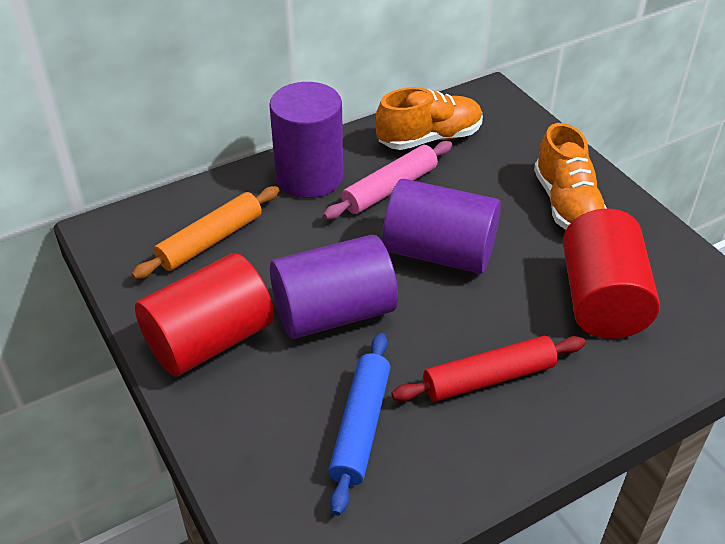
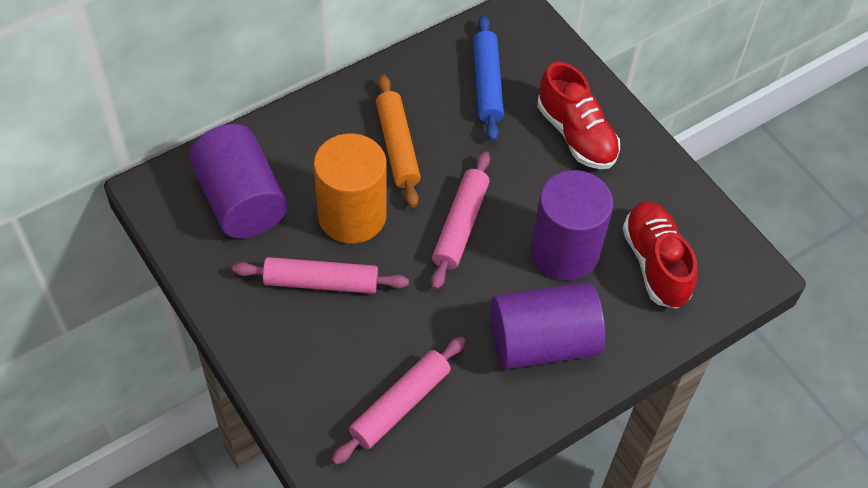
orange cylinder: none = 0 -> [314,134,387,244] = 1
orange shoe: [375,87,483,150] [534,123,607,230] = 2 -> none = 0
pink rolling pin: [323,141,452,220] = 1 -> [232,257,409,294] [332,337,465,465] [431,151,490,290] = 3
red cylinder: [135,253,274,377] [563,208,660,339] = 2 -> none = 0
red rolling pin: [391,336,586,402] = 1 -> none = 0
red shoe: none = 0 -> [537,62,620,169] [622,201,697,309] = 2

